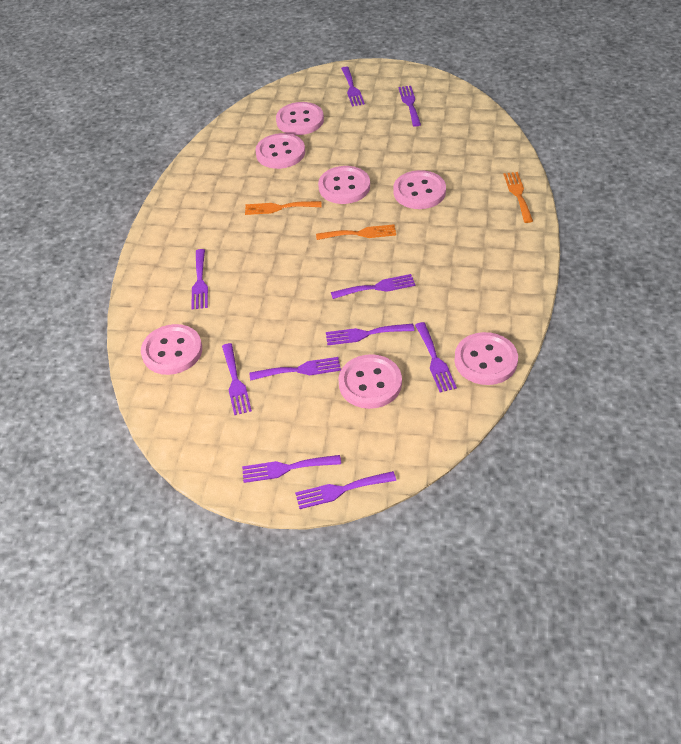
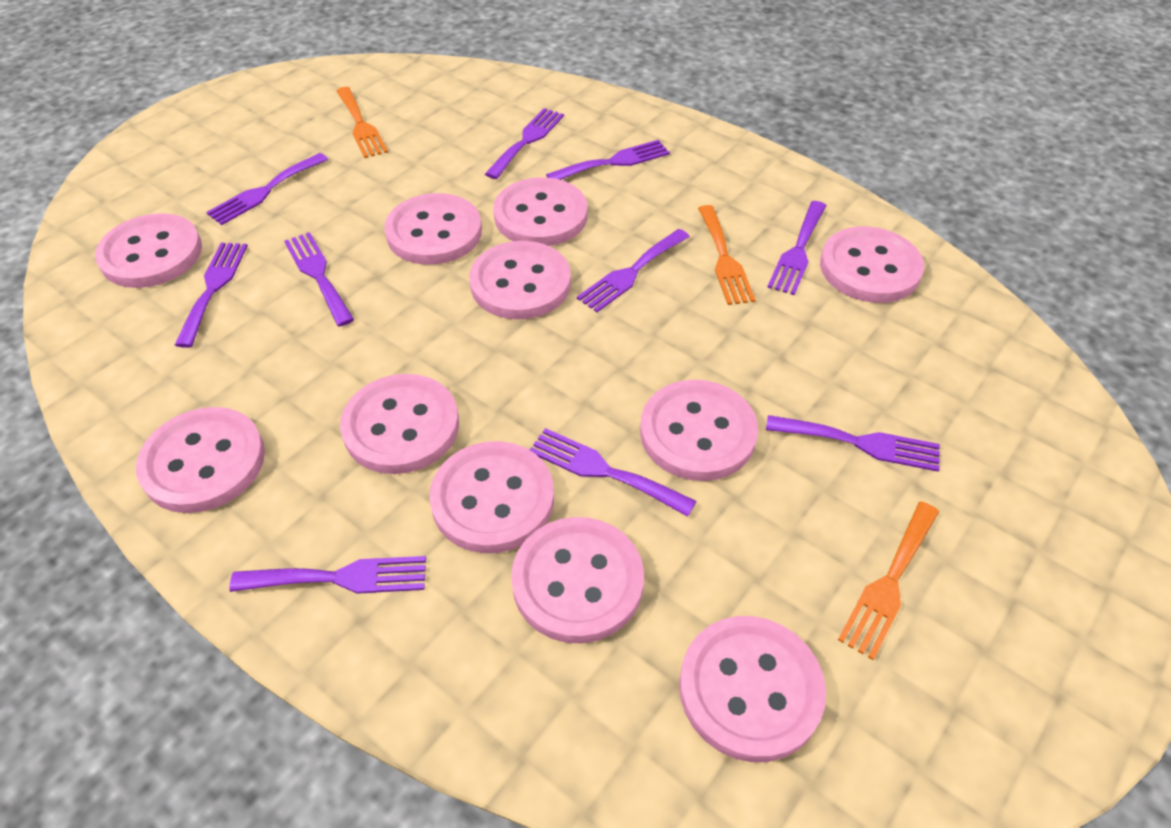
pink button: [141,324,202,375] [255,133,305,169] [276,102,324,135] [318,166,370,204] [339,354,402,409] [393,170,446,209] [455,332,518,385] = 7 -> [95,213,202,288] [136,407,265,513] [340,374,459,474] [384,193,482,265] [429,441,554,553] [469,241,571,320] [493,177,587,246] [511,517,644,644] [640,380,758,481] [679,616,826,762] [820,226,924,303] = 11

